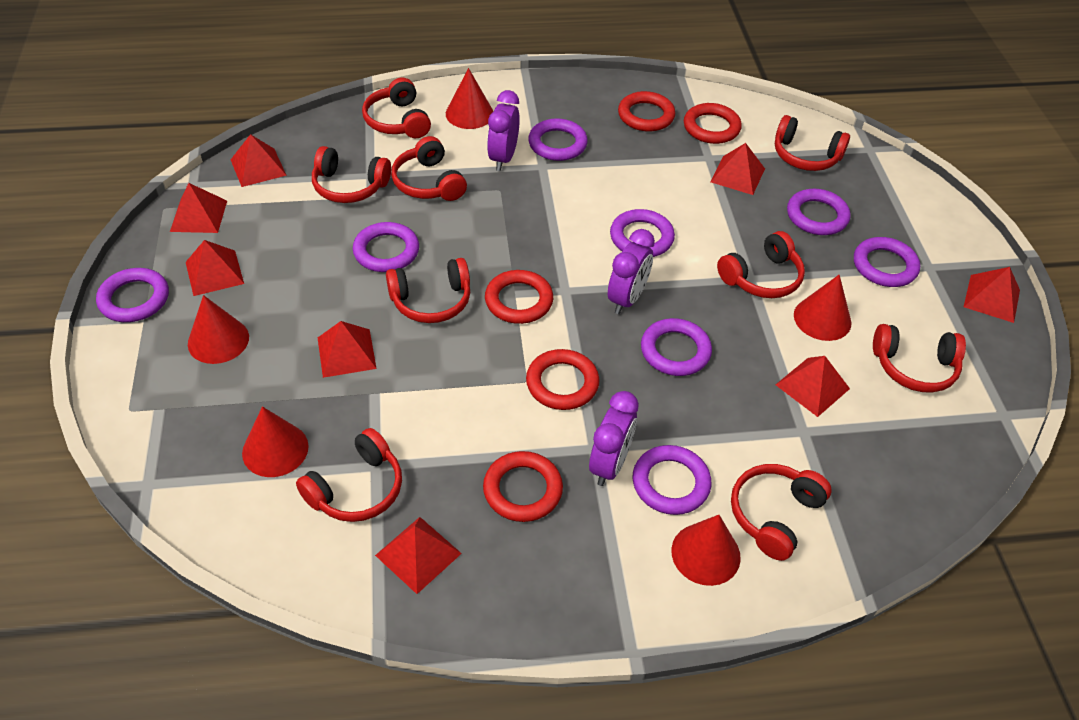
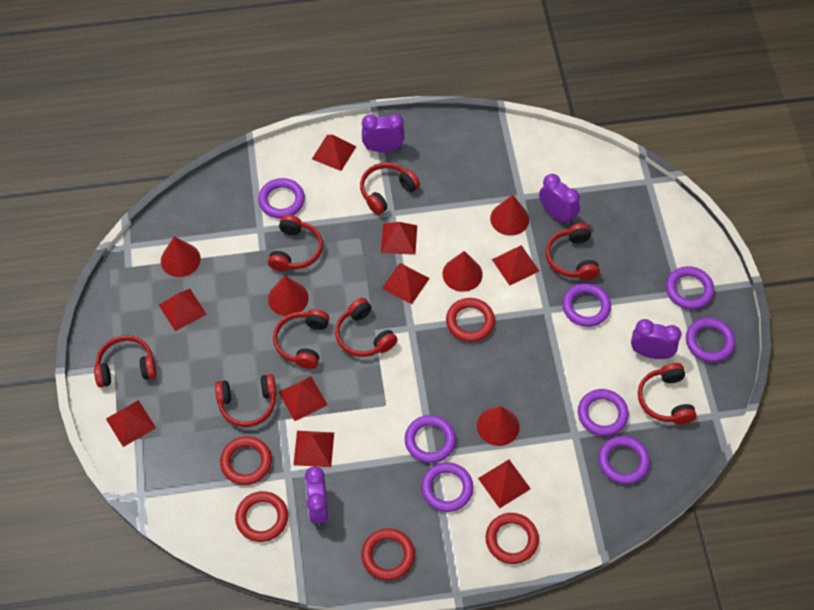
purple clock: [487,90,520,171] [589,391,639,486] [608,229,655,314] = 3 -> [305,467,328,526] [362,114,404,152] [539,174,580,225] [631,319,681,359] = 4
red headphones: [296,428,402,522] [312,146,391,203] [362,77,431,138] [386,258,470,323] [391,136,467,201] [717,231,805,298] [731,464,832,561] [775,115,850,171] [873,324,966,393] = 9 -> [94,335,156,387] [215,374,276,427] [268,215,323,271] [273,309,329,369] [335,298,398,357] [360,162,420,215] [546,223,600,280] [638,363,697,425] = 8
red pyramid: [170,183,227,233] [186,240,244,296] [231,134,287,187] [318,321,377,378] [375,517,462,594] [710,143,765,195] [776,356,850,417] [964,267,1020,323] = 8 -> [106,400,156,447] [159,289,207,331] [278,376,327,421] [294,431,334,467] [312,135,356,171] [381,222,417,255] [382,263,430,304] [478,460,531,509] [492,245,539,286] = 9

